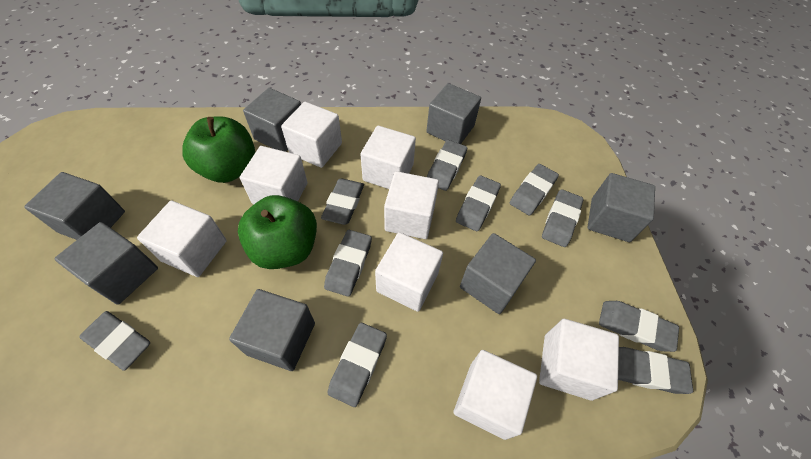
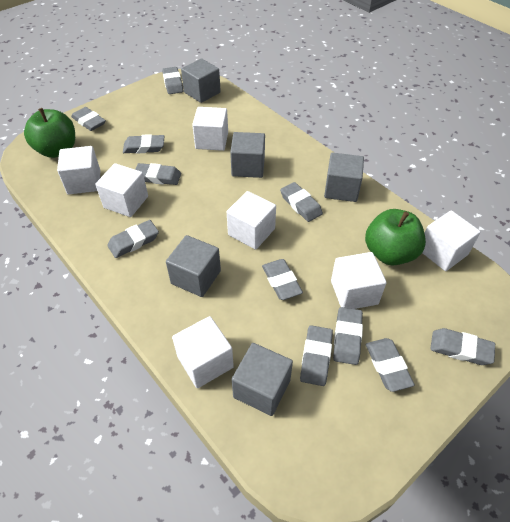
grey cube: [24,172,125,240] [54,222,158,305] [229,289,315,371] [243,88,301,152] [426,83,481,144] [460,233,536,314] [587,173,655,242] = 7 -> [166,235,221,297] [181,58,221,103] [230,132,265,178] [232,343,293,416] [324,153,364,202] = 5
grey eraser: [79,311,150,371] [321,178,364,225] [324,230,372,297] [328,323,387,407] [427,140,467,191] [456,175,501,232] [510,164,559,216] [542,189,584,247] [599,301,679,352] [618,347,693,394] = 10 -> [71,107,106,131] [107,220,159,258] [123,134,164,154] [135,163,181,185] [162,67,183,94] [262,259,303,300] [280,182,323,222] [300,325,333,386] [333,307,363,365] [366,338,415,392] [430,328,495,365] = 11
white cube: [137,201,227,277] [240,146,307,204] [281,102,342,168] [361,126,416,189] [375,232,443,312] [384,171,439,239] [453,350,537,440] [539,319,619,401] = 8 -> [57,146,100,195] [95,163,148,217] [172,316,234,388] [192,107,228,151] [227,191,276,250] [331,252,386,309] [422,210,481,271] = 7

